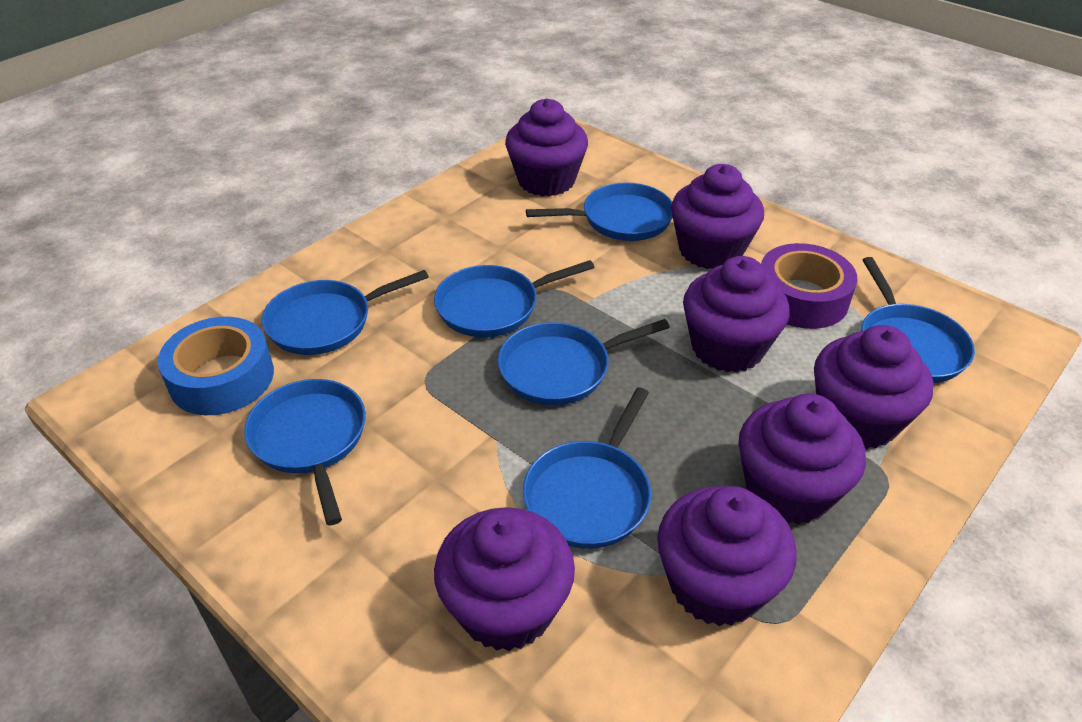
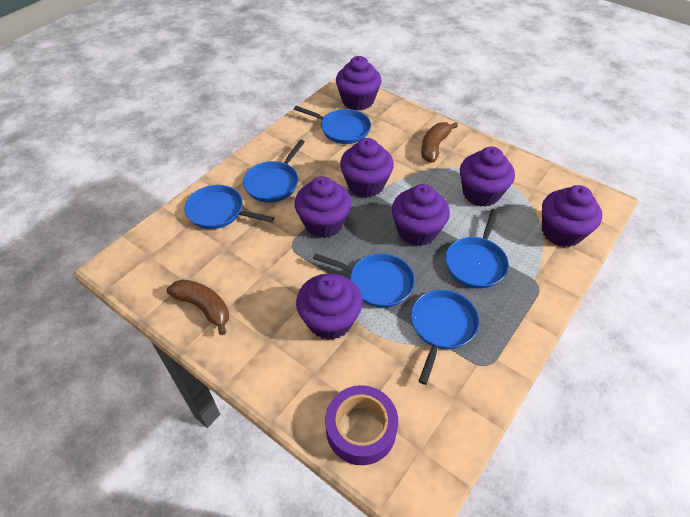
blue pan: [244,379,366,526] [262,270,429,355] [434,260,595,337] [498,319,670,405] [523,387,651,549] [526,183,673,241] [861,257,975,383] = 7 -> [184,185,274,229] [243,140,305,203] [294,106,371,144] [313,253,415,308] [411,290,479,385] [445,209,509,289] = 6
blue tape: [158,317,274,415] = 1 -> none = 0
brown banana: none = 0 -> [167,279,229,335] [421,122,458,163] = 2

